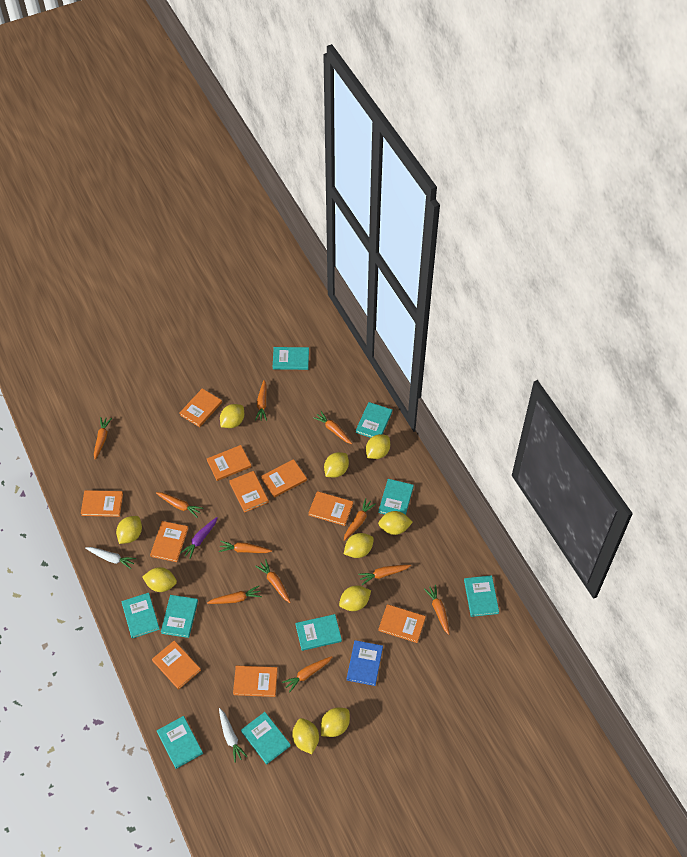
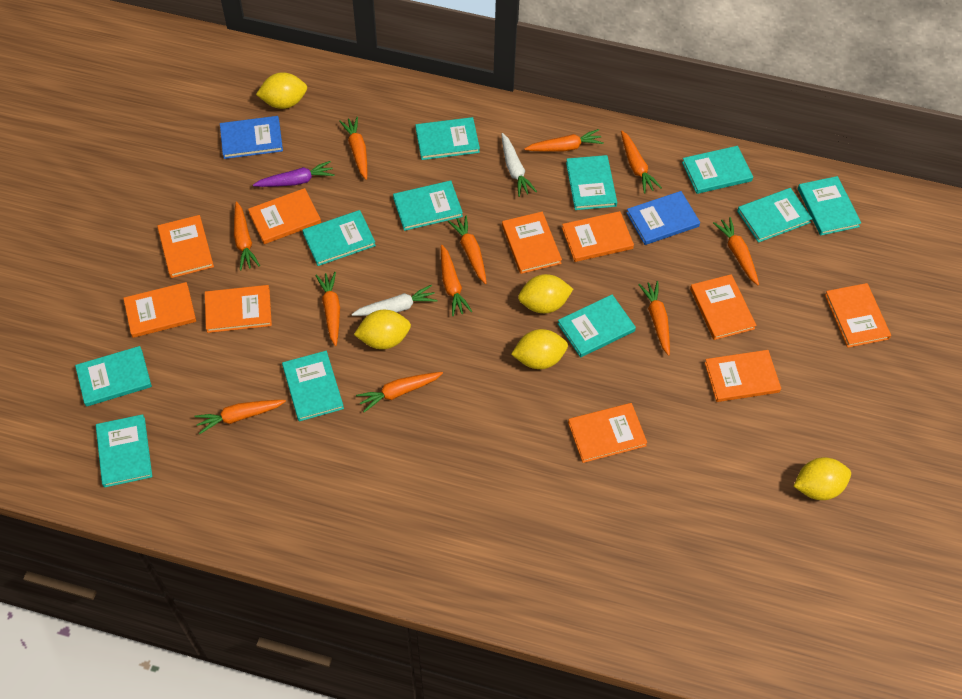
blue book: [347,640,383,686] = 1 -> [220,116,283,159] [626,191,700,245] = 2
turquoise book: [122,593,160,638] [157,716,203,769] [161,595,198,638] [241,712,291,764] [273,347,309,370] [295,614,342,651] [356,402,392,438] [378,479,414,515] [464,575,499,617] = 9 -> [75,346,152,407] [96,414,152,488] [282,351,344,421] [303,210,376,266] [393,181,463,231] [416,117,480,160] [558,295,636,357] [566,155,617,210] [682,146,753,194] [737,188,812,243] [798,176,861,236] = 11
yellow lemon: [116,516,142,544] [142,567,177,592] [220,404,244,428] [292,718,319,754] [321,708,350,737] [324,452,349,478] [339,586,371,611] [344,533,374,558] [366,434,390,459] [378,511,413,535] = 10 -> [256,72,307,109] [354,310,411,349] [511,329,568,369] [518,274,573,313] [794,457,851,500] = 5

